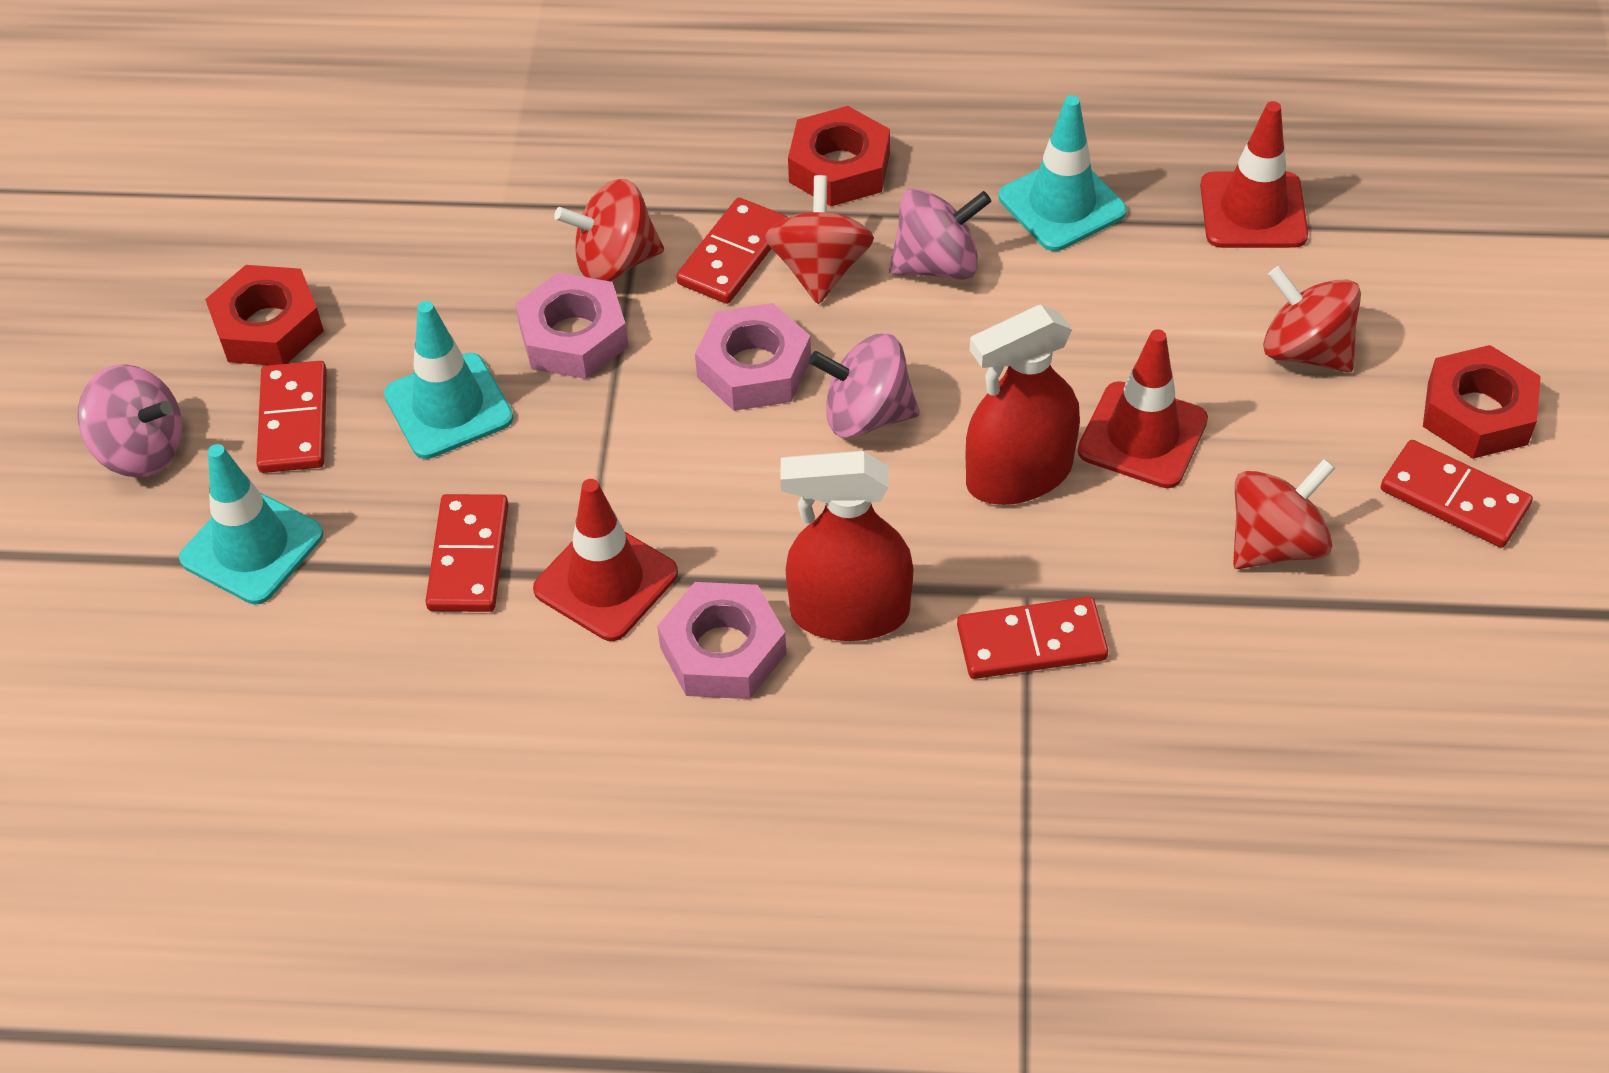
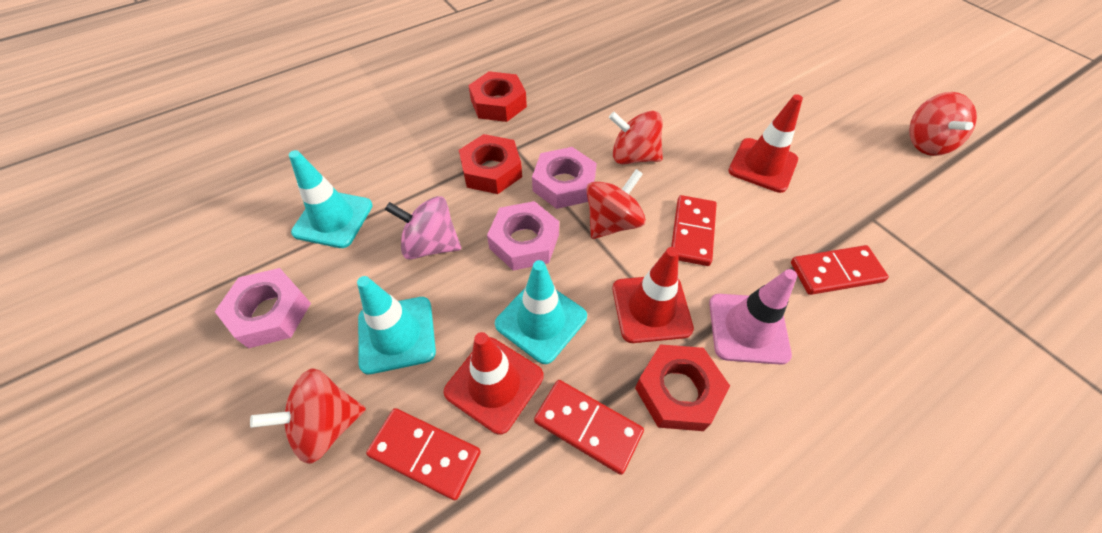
pink spinning top: [78,364,182,478] [809,333,920,438] [889,188,992,280] = 3 -> [385,196,461,260] = 1
pink traffic cone: none = 0 -> [709,269,797,365] = 1
red domino: [256,361,327,473] [425,494,509,612] [676,198,788,304] [957,597,1108,679] [1381,440,1533,548] = 5 -> [366,408,481,500] [534,380,644,475] [671,195,717,266] [791,245,889,295] = 4
red spray bottle: [780,451,913,641] [966,305,1080,505] = 2 -> none = 0

